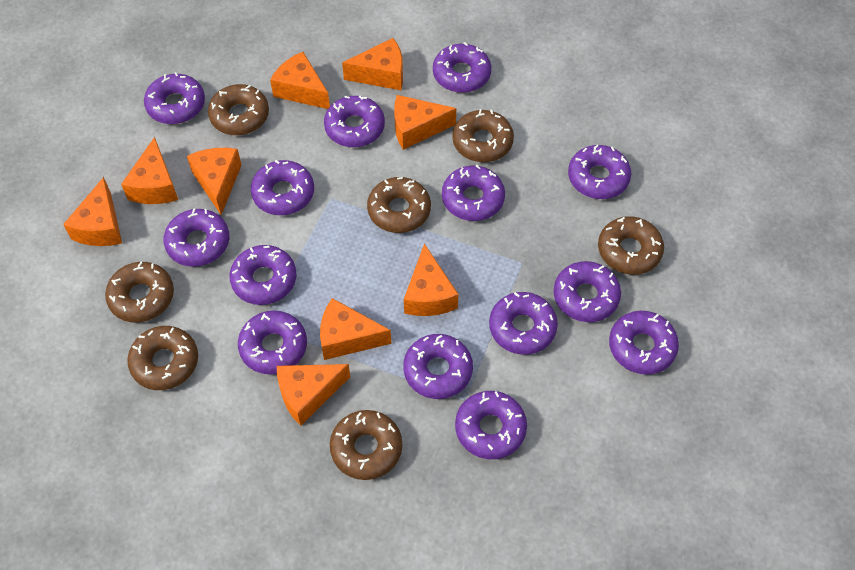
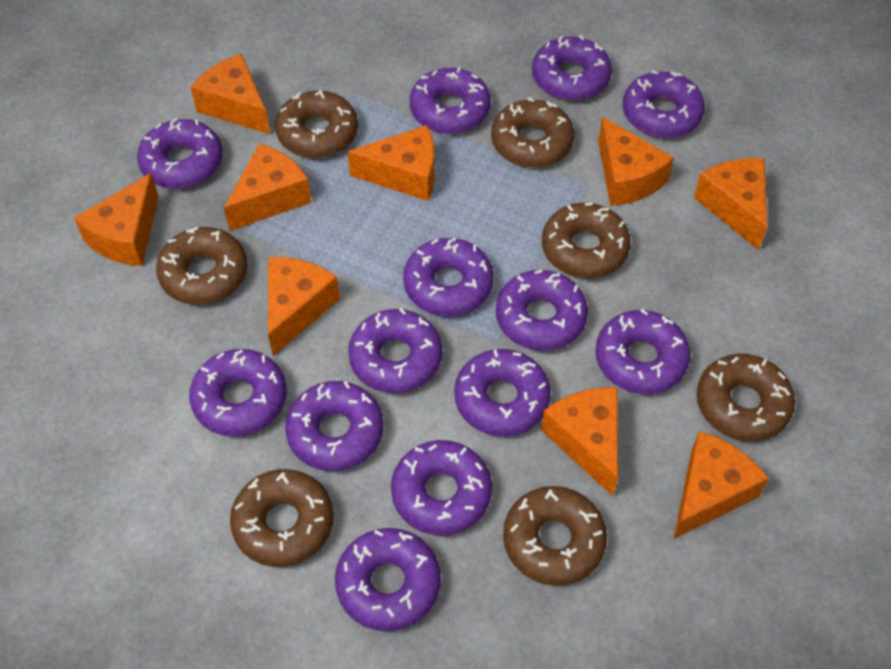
purple donut: [144,72,205,124] [164,208,229,267] [229,245,297,305] [238,310,307,374] [251,160,314,215] [324,96,385,147] [403,334,473,399] [433,42,492,93] [442,165,505,221] [455,391,527,459] [489,292,558,355] [554,261,621,322] [568,145,631,199] [609,311,679,375] = 14 -> [137,118,223,189] [189,349,287,437] [285,381,383,471] [335,528,441,631] [348,308,443,393] [391,440,492,536] [403,238,494,316] [410,67,491,134] [454,349,551,437] [496,270,588,351] [532,35,612,101] [595,309,691,394] [623,70,705,138] = 13

